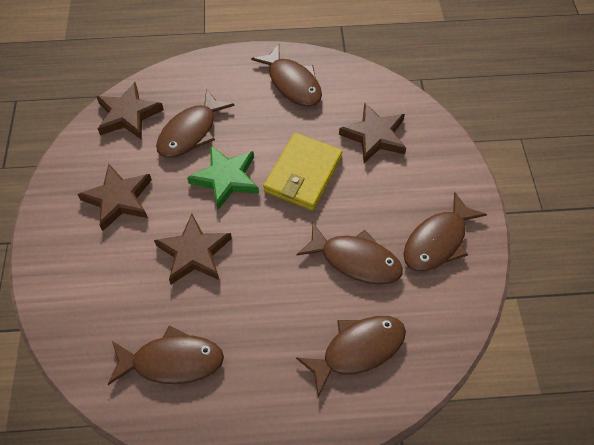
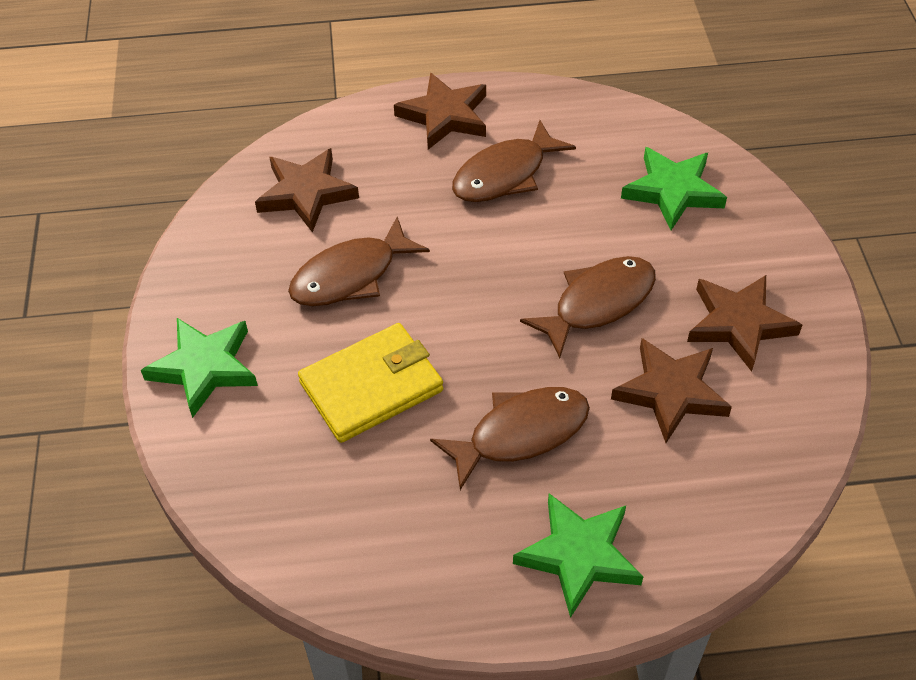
brown fish: [108,325,224,385] [156,89,235,158] [251,44,322,107] [296,223,403,285] [296,316,406,397] [403,192,487,271] = 6 -> [288,217,430,306] [430,387,590,490] [452,120,576,202] [520,256,656,359] = 4
green star: [187,146,259,210] = 1 -> [141,318,258,418] [513,493,644,618] [621,147,727,230] = 3

